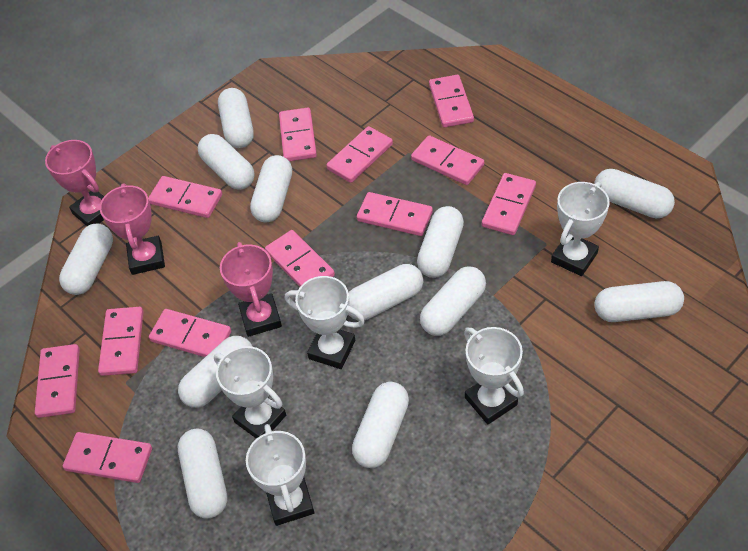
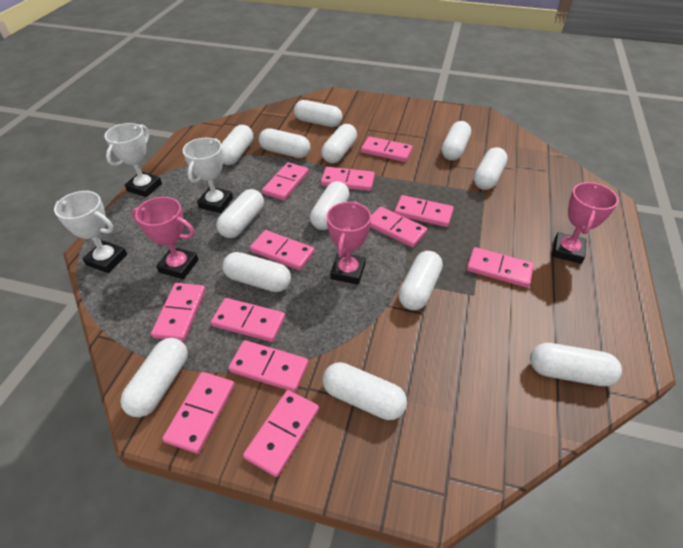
white capsule: [59,224,113,295] [178,336,252,408] [178,429,227,519] [198,134,255,190] [218,88,254,148] [250,155,292,222] [348,264,423,321] [352,382,409,468] [417,206,464,278] [420,266,486,336] [594,169,675,218] [594,281,684,322] = 12 -> [120,338,188,417] [216,189,264,238] [221,125,253,165] [222,252,291,292] [259,128,310,158] [294,100,342,127] [310,181,349,230] [321,124,357,163] [323,362,407,420] [399,251,443,310] [442,121,471,160] [474,147,508,190] [530,343,622,386] = 13
white trophy: [214,346,286,439] [246,424,314,526] [285,276,365,369] [464,327,524,424] [551,182,610,276] = 5 -> [54,191,127,273] [104,123,162,197] [183,138,233,213] = 3

